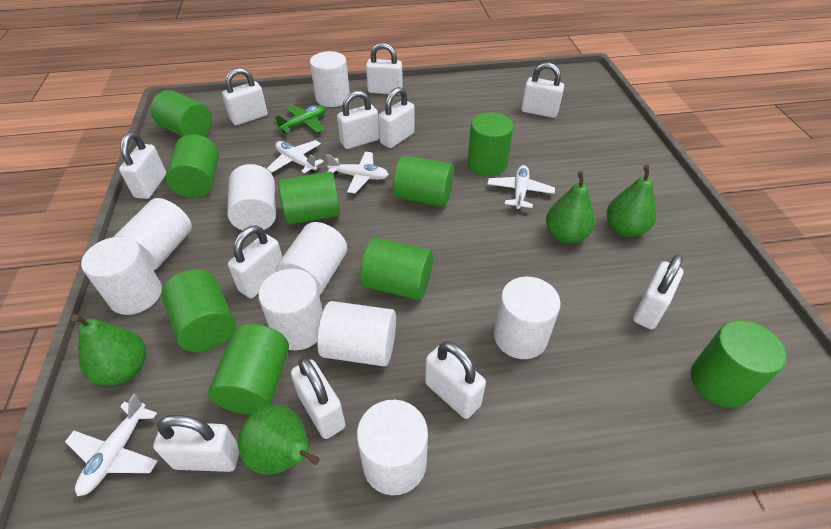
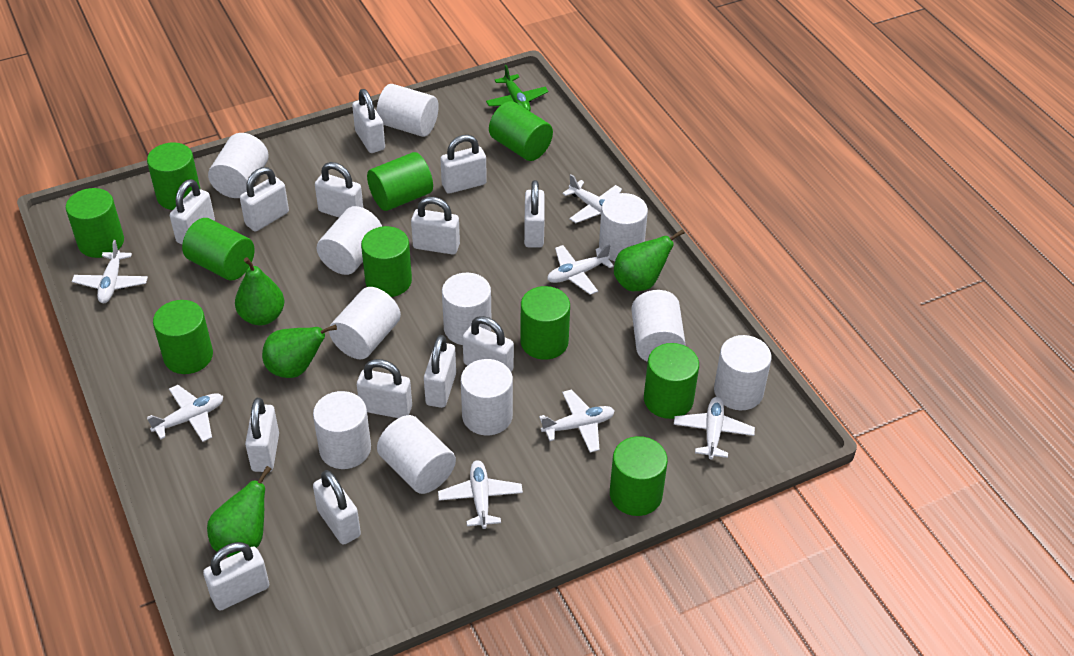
green cylinder: [151,90,212,137] [161,269,236,352] [166,134,219,198] [208,324,289,415] [278,172,340,224] [360,238,433,300] [393,155,454,207] [467,112,514,176] [691,320,787,408] = 9 -> [66,188,124,258] [147,142,200,210] [153,300,213,374] [182,218,255,280] [361,226,412,297] [367,152,433,211] [489,101,553,161] [520,286,570,360] [610,436,668,516] [644,343,699,419] = 10
white cylinder: [81,237,162,315] [114,198,192,270] [227,164,276,230] [258,269,323,350] [275,222,347,295] [310,51,350,107] [317,301,396,367] [357,400,428,495] [494,277,561,359] = 9 -> [208,133,269,198] [313,391,371,469] [317,206,382,275] [329,287,401,359] [376,84,439,137] [377,415,456,494] [442,273,491,345] [461,359,513,435] [599,193,648,261] [631,290,686,362] [714,335,772,410] = 11
white padlock: [119,132,166,199] [153,415,239,472] [222,68,268,125] [228,225,282,298] [291,357,346,439] [337,91,379,149] [366,43,403,95] [378,87,415,148] [425,341,486,419] [521,62,564,118] [633,254,683,329] = 11 -> [170,179,215,244] [203,542,269,611] [240,167,289,232] [245,398,279,472] [313,470,361,545] [315,162,363,217] [352,89,385,153] [357,359,412,418] [411,197,460,255] [424,335,456,408] [440,135,487,194] [462,316,514,372] [524,180,545,248] = 13
white plane: [65,394,158,496] [267,140,324,173] [326,152,389,194] [487,165,555,210] = 4 -> [72,240,148,303] [147,385,223,442] [438,460,523,529] [539,389,615,453] [547,244,614,295] [562,174,622,223] [674,397,755,460] = 7

